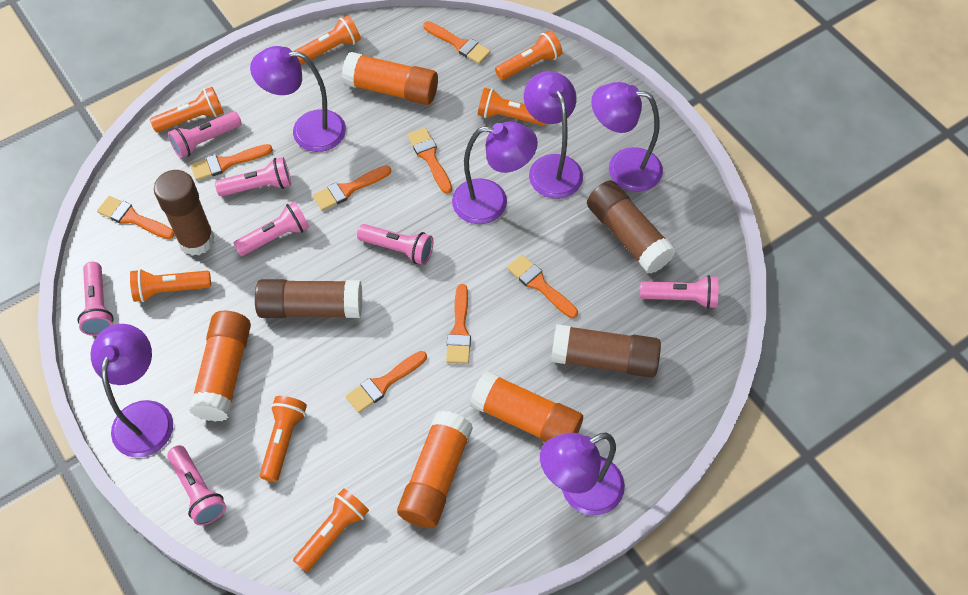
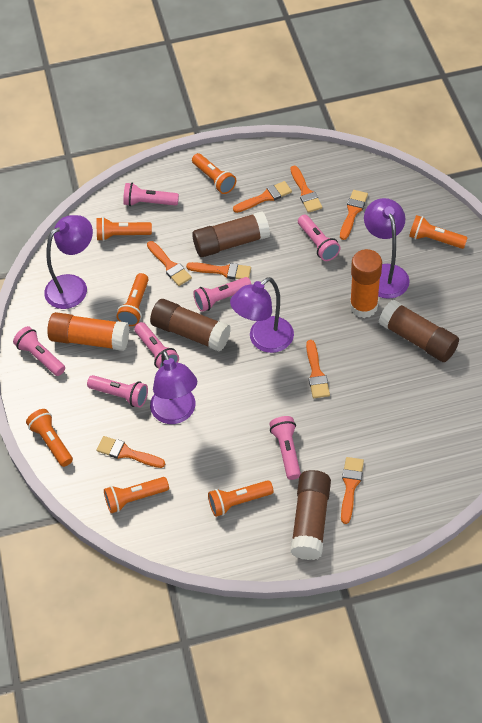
orange glue stick: [189,311,251,422] [342,52,438,105] [397,411,473,528] [470,371,583,442] = 4 -> [47,312,129,351] [350,249,382,318] = 2
purple lamp: [91,324,173,458] [250,46,346,152] [452,122,538,224] [524,71,583,199] [540,433,625,516] [591,82,663,192] = 6 -> [44,215,93,309] [150,350,197,424] [230,277,294,353] [364,198,410,299] = 4

